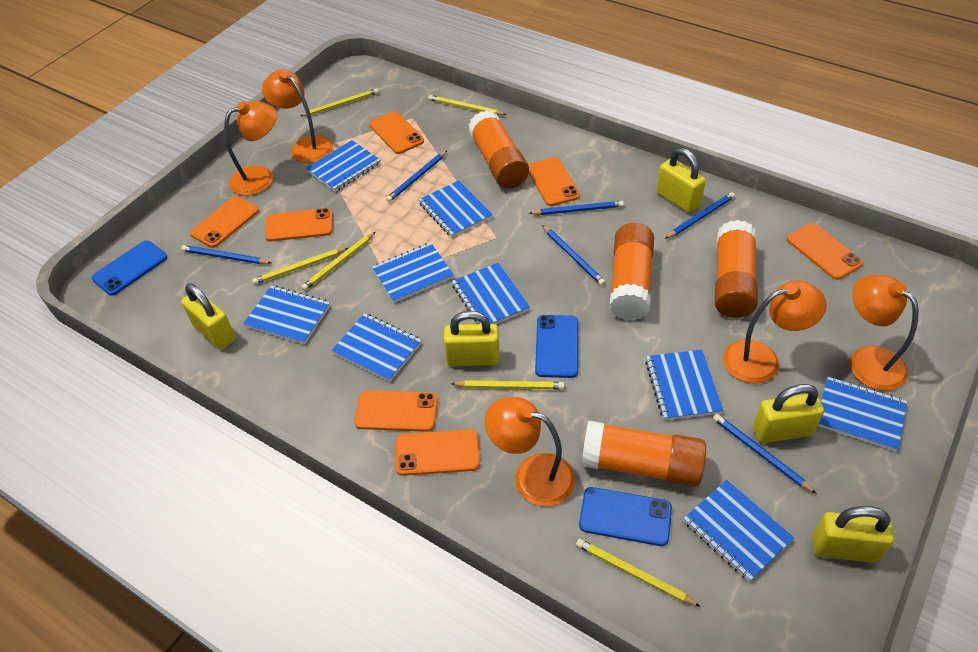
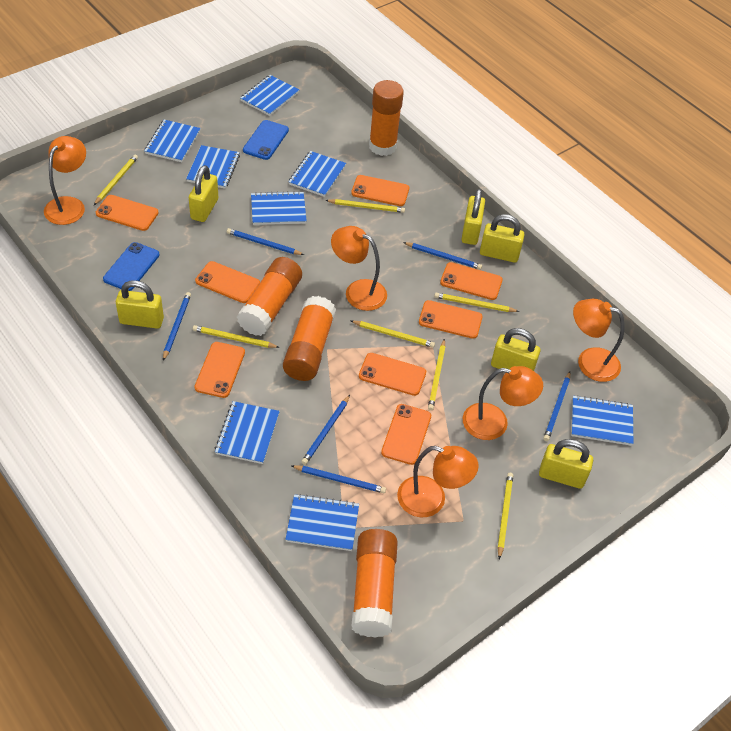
blue notebook: [243,285,330,345] [306,140,380,192] [331,313,421,382] [372,243,454,303] [419,180,493,237] [452,263,530,324] [645,350,723,420] [683,480,794,582] [818,377,907,452] = 9 -> [144,120,200,162] [186,145,240,189] [215,401,280,464] [240,75,299,116] [251,191,307,225] [285,494,359,551] [288,151,346,197] [571,395,633,446] = 8
blue phone: [92,240,167,296] [535,315,578,378] [579,487,672,546] = 3 -> [103,242,160,291] [243,120,289,160] = 2
orange phone: [190,196,259,248] [265,208,333,241] [354,390,438,432] [369,111,424,154] [396,429,480,476] [528,157,580,206] [787,223,863,280] = 7 -> [96,195,159,231] [195,261,260,303] [195,342,245,398] [351,175,409,206] [359,353,426,396] [381,404,431,465] [419,300,483,339] [440,262,503,300] = 8
yellow padlock: [181,283,236,350] [444,311,500,366] [657,148,706,213] [753,384,824,443] [812,506,894,563] = 5 -> [116,280,164,329] [189,165,218,222] [462,189,485,245] [480,214,525,263] [491,328,540,371] [539,439,593,489] = 6
yellow pencil: [252,248,348,284] [300,88,379,116] [301,232,376,291] [428,95,507,115] [451,380,564,389] [576,539,701,607] = 6 -> [94,155,138,205] [193,325,280,348] [325,199,405,213] [351,321,435,348] [428,339,446,411] [434,293,519,312] [498,473,513,559] = 7

